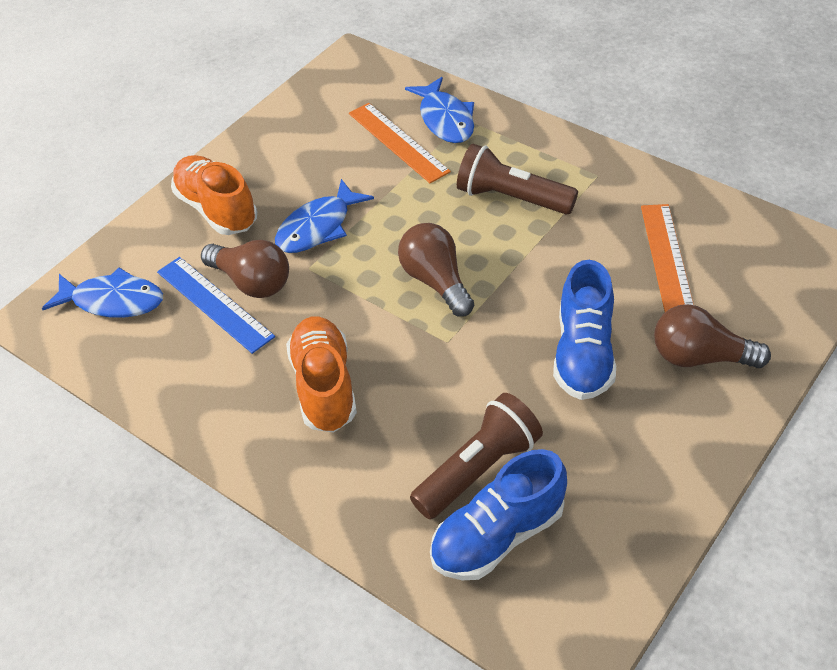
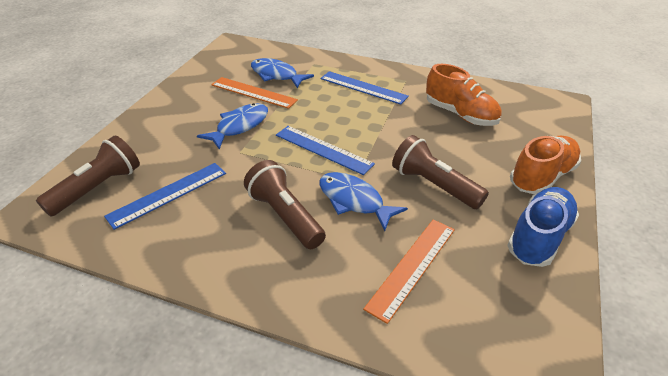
blue ruler: [157,257,275,354] = 1 -> [104,163,226,230] [276,126,375,175] [320,71,409,105] = 3
blue shoe: [430,449,567,580] [553,260,616,400] = 2 -> [507,187,579,267] = 1
brown flashlight: [410,393,543,519] [457,144,578,215] = 2 -> [36,136,140,217] [244,160,326,249] [392,135,489,209] = 3
brown light bulb: [201,240,289,298] [398,223,474,317] [654,304,771,368] = 3 -> none = 0

